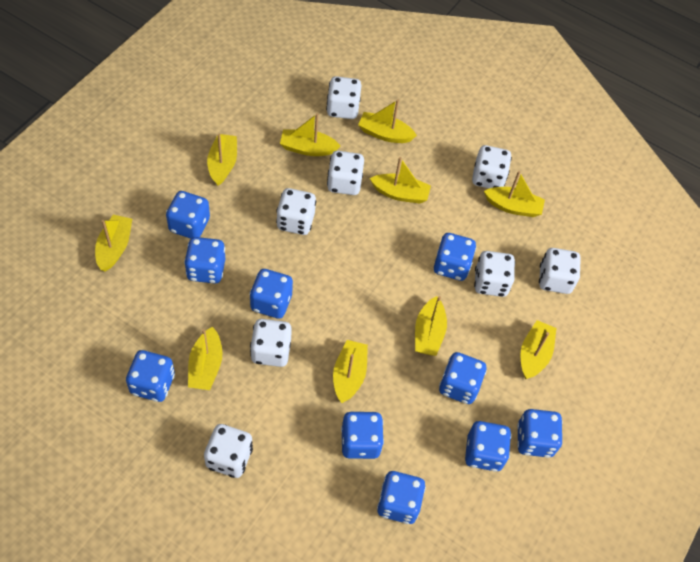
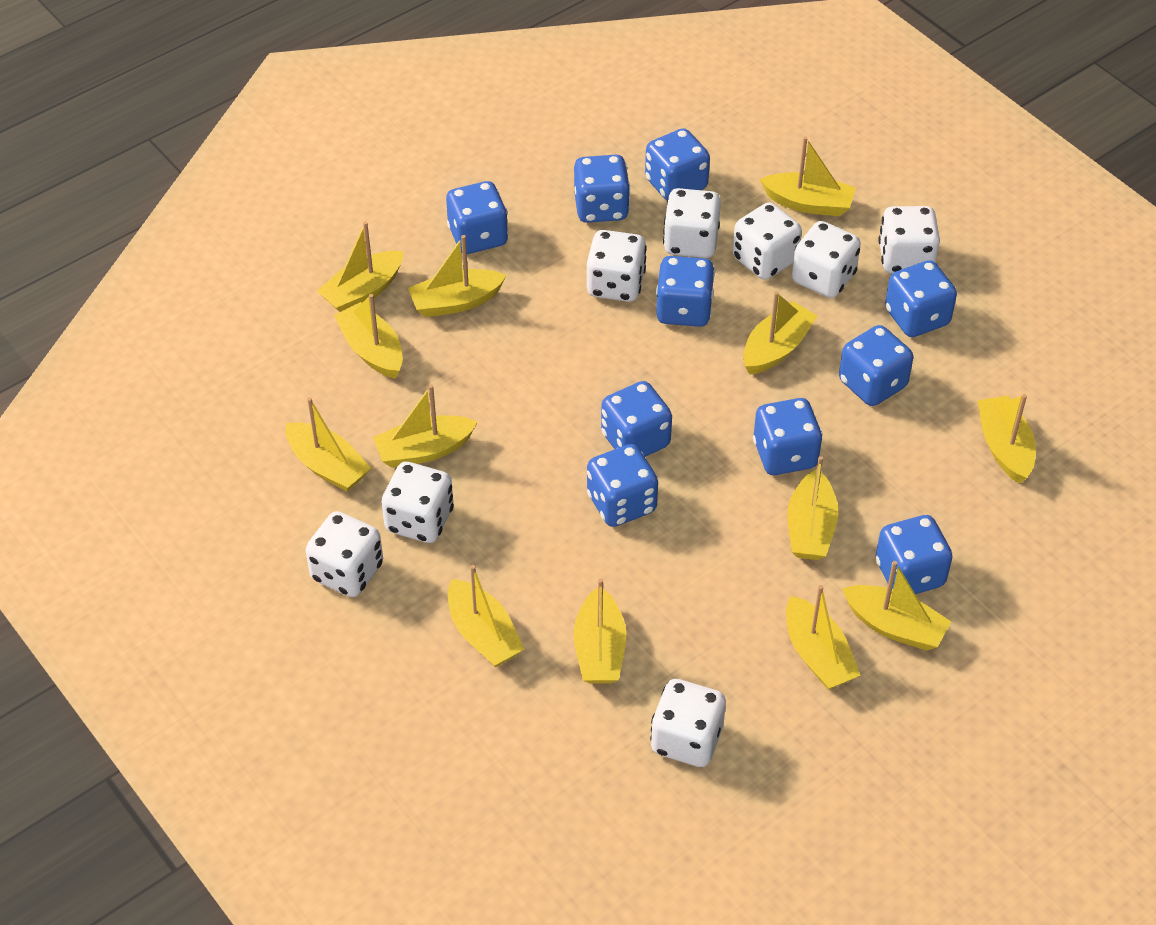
yellow boat: [95,215,132,272] [188,327,222,390] [207,134,237,186] [280,113,340,156] [333,340,368,403] [358,99,417,143] [370,157,431,203] [415,296,447,356] [484,171,545,217] [521,320,557,379] = 10 -> [286,397,371,492] [317,221,404,312] [334,294,403,379] [373,384,477,468] [408,235,507,317] [448,565,524,667] [574,578,627,684] [743,291,817,375] [760,136,856,216] [786,585,861,690] [787,456,839,560] [842,561,952,651] [978,394,1036,484] = 13

